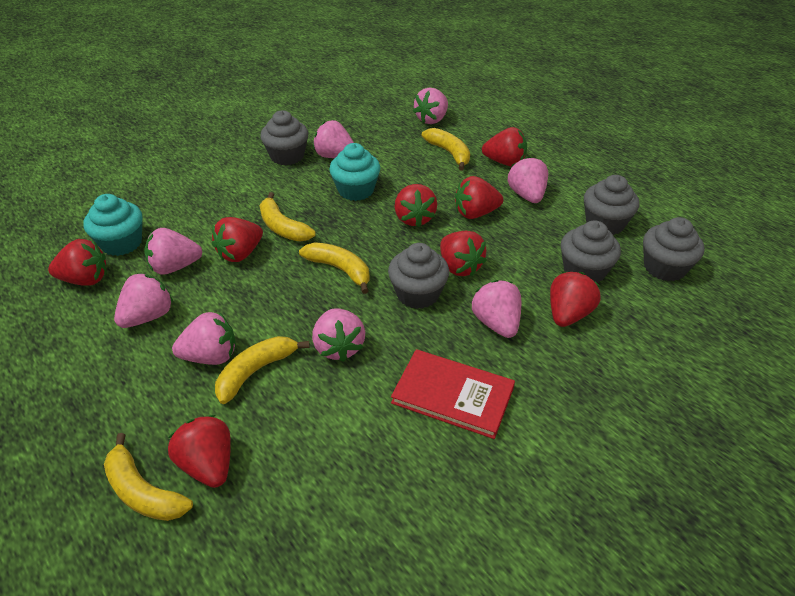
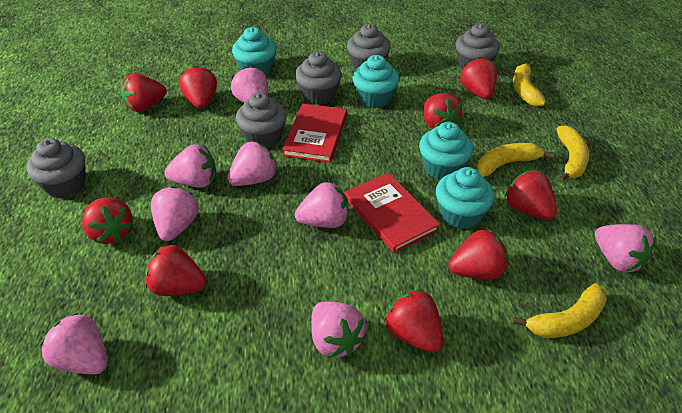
red book: [391,349,515,439] = 1 -> [282,103,347,163] [344,173,440,253] = 2
red strawberry: [48,239,107,286] [168,415,231,488] [212,217,263,262] [395,184,437,227] [440,231,487,276] [455,176,503,219] [482,127,527,166] [550,272,600,327] = 8 -> [82,197,133,244] [121,74,167,112] [145,244,207,296] [179,66,217,109] [384,289,444,353] [423,93,462,129] [448,229,508,279] [460,57,497,99] [505,170,557,220] = 9
turquoise cupcake: [83,194,143,256] [329,143,380,201] = 2 -> [232,27,276,76] [352,55,399,108] [419,122,473,180] [436,167,494,229] = 4
yellow banana: [104,433,193,521] [215,336,310,404] [260,192,316,241] [299,242,370,294] [422,128,470,171] = 5 -> [477,143,554,177] [513,61,546,107] [513,283,607,338] [557,126,589,182] = 4

